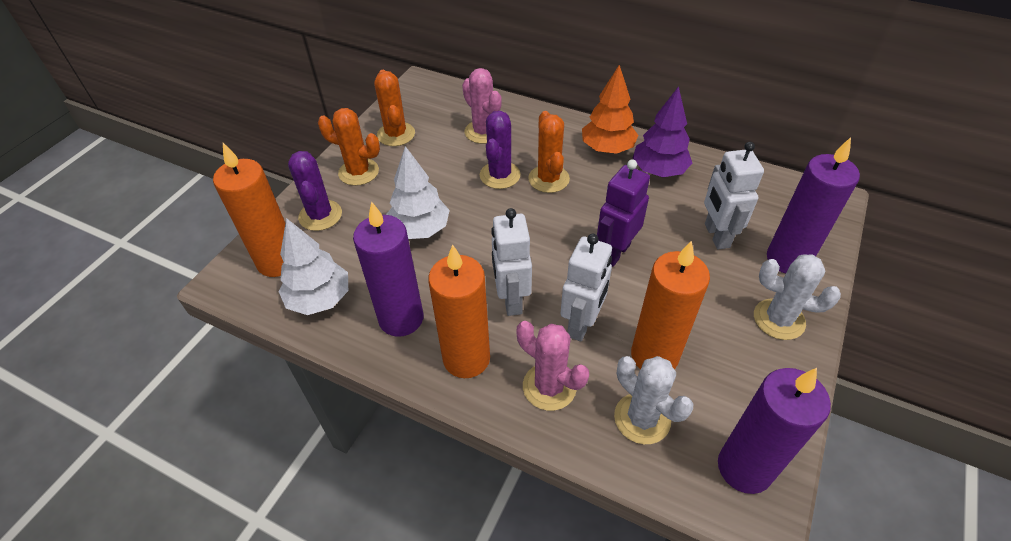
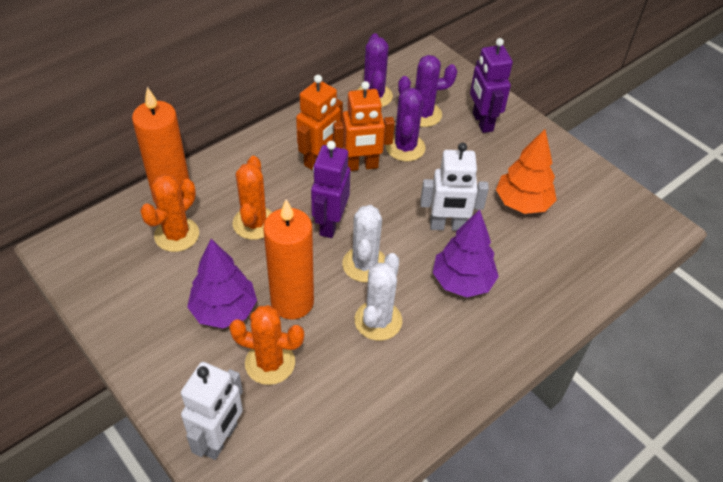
orange candle: [213,143,285,277] [428,244,490,378] [631,240,710,369] = 3 -> [132,87,190,202] [263,199,314,319] = 2
orange robot: none = 0 -> [296,75,343,171] [333,81,395,171] = 2
pink cactus: [462,68,502,144] [517,321,589,411] = 2 -> none = 0
purple cactus: [288,151,342,231] [480,111,520,189] = 2 -> [357,33,393,107] [386,88,425,161] [398,55,457,127] = 3
purple candle: [353,201,423,337] [718,368,831,494] [767,137,860,274] = 3 -> none = 0
purple robot: [597,159,650,267] = 1 -> [311,141,350,238] [470,38,513,133] = 2
purple tree: [633,86,692,177] = 1 -> [187,239,257,328] [433,209,499,297] = 2
white robot: [491,208,532,316] [560,234,612,342] [704,142,764,249] = 3 -> [181,362,243,460] [420,143,489,231] = 2
white tree: [278,218,348,315] [386,146,450,239] = 2 -> none = 0

